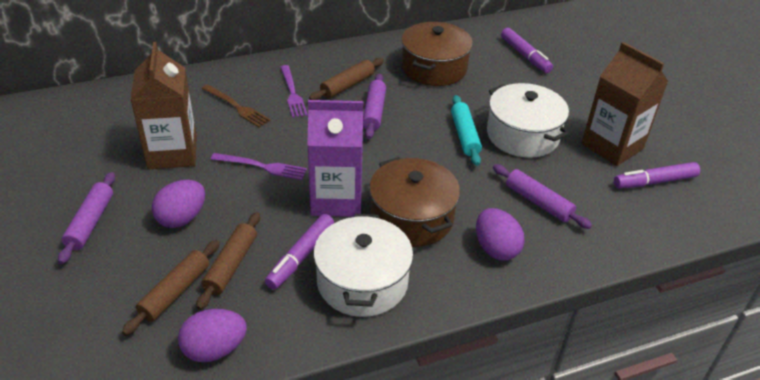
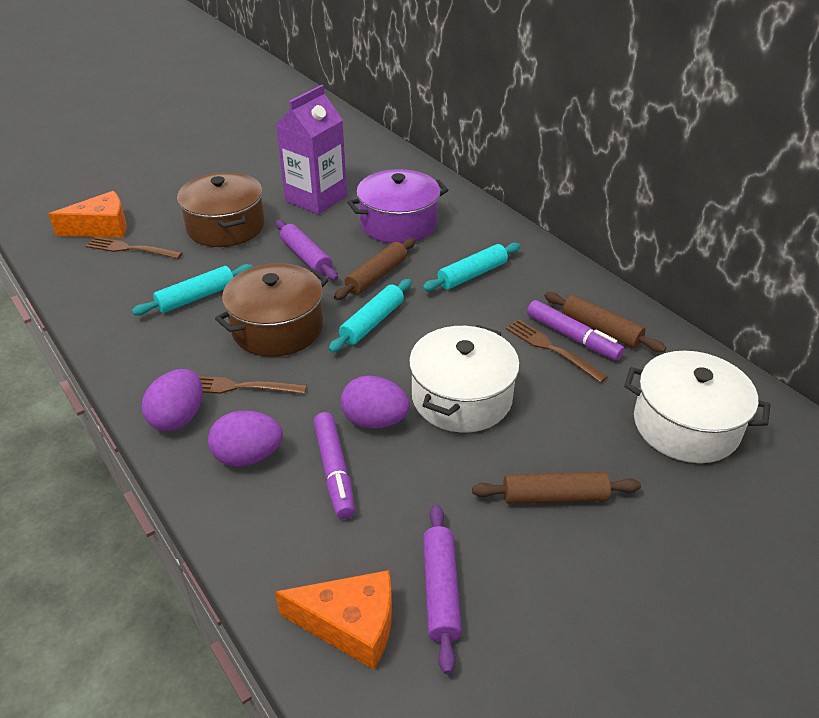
brown carton: [130,42,197,170] [582,42,668,166] = 2 -> none = 0
brown fork: [202,85,271,127] = 1 -> [86,237,182,259] [199,376,307,394] [506,319,608,383] = 3
orange cheese: none = 0 -> [48,191,127,238] [275,570,392,670] = 2
purple fork: [211,153,307,180] [281,65,308,118] = 2 -> none = 0
purple marker: [265,214,334,290] [501,28,553,73] [614,162,700,189] = 3 -> [314,412,355,519] [527,300,625,360] = 2
purple pot: none = 0 -> [347,169,448,244] = 1
purple rolling pin: [58,172,115,264] [363,74,386,139] [493,164,592,229] = 3 -> [276,220,338,280] [423,504,462,674] = 2
turquoise rolling pin: [451,95,482,166] = 1 -> [132,264,253,316] [329,279,412,353] [422,243,520,291] = 3

